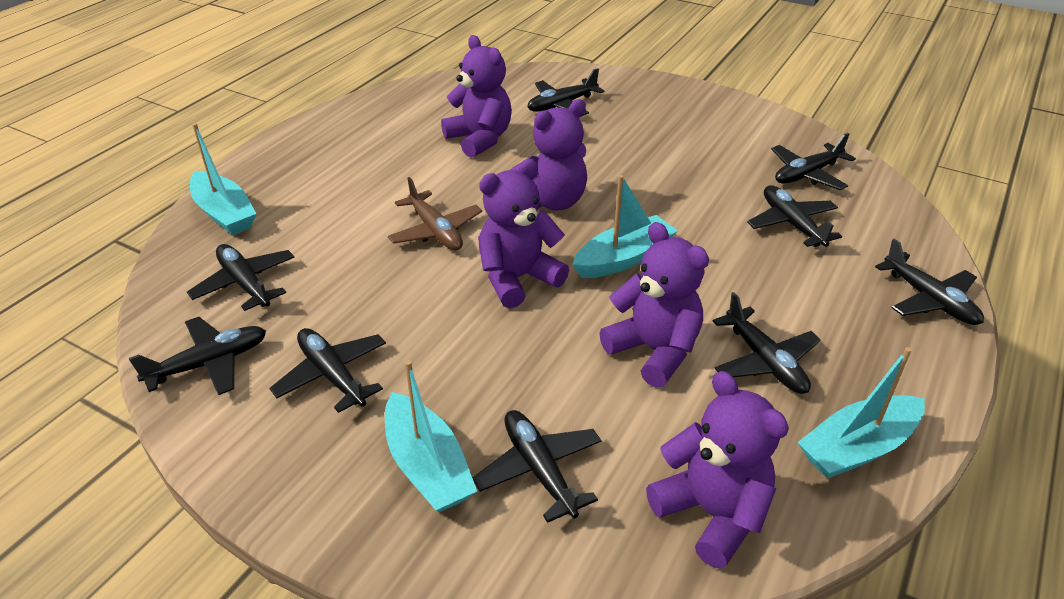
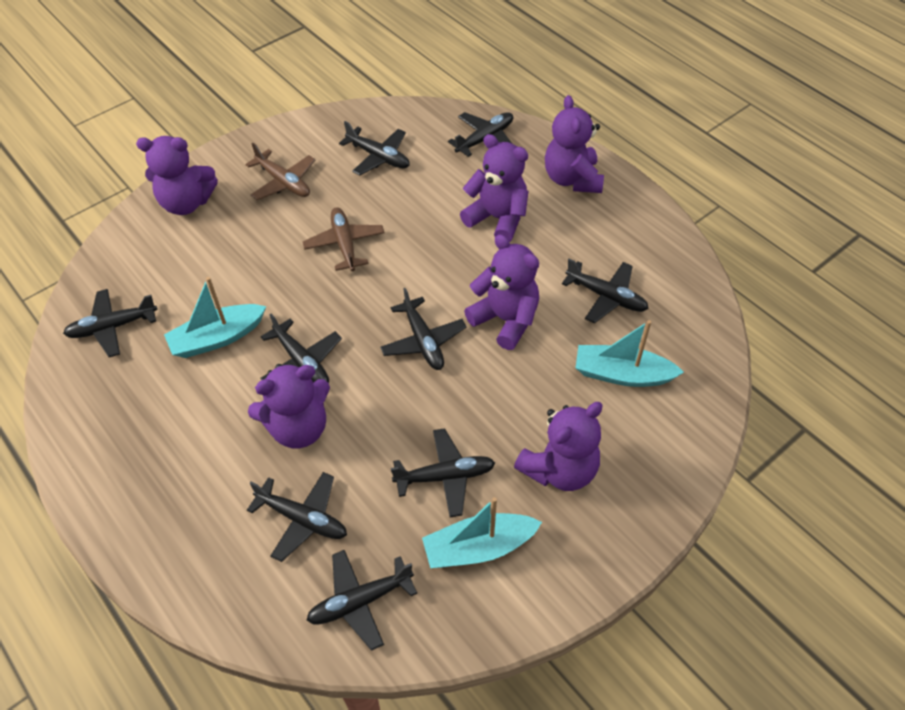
brown plane: [388,177,482,250] = 1 -> [245,143,315,200] [303,207,385,271] = 2
purple teddy bear: [441,35,512,158] [478,159,569,308] [510,99,587,211] [599,222,709,388] [646,371,789,569] = 5 -> [136,136,218,215] [248,363,330,448] [460,134,528,242] [464,234,539,350] [514,402,603,491] [545,95,604,193] = 6
turquoise boat: [190,123,257,235] [385,360,477,513] [572,175,678,278] [797,347,925,479] = 4 -> [164,277,267,358] [422,497,542,568] [576,320,684,387] = 3

